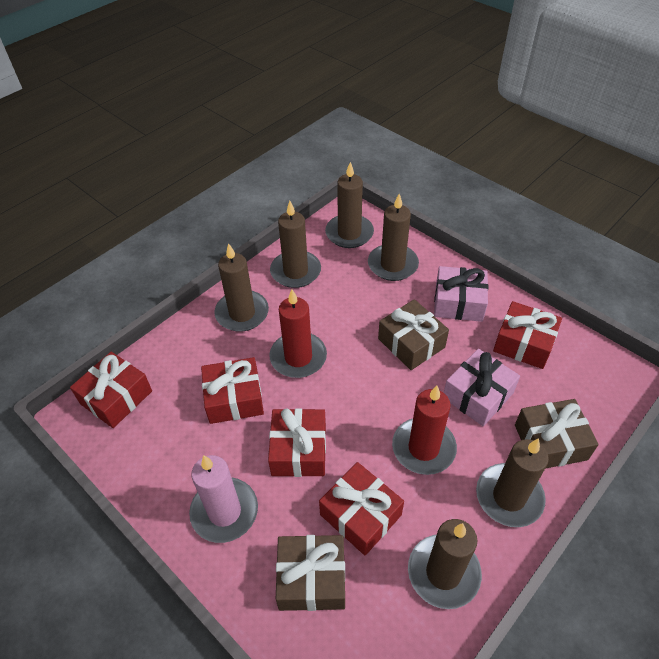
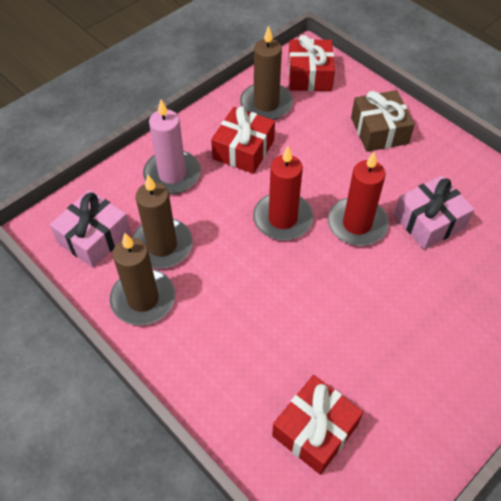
brown candle: [214,243,269,332] [270,201,321,288] [325,162,374,248] [368,194,419,281] [408,519,482,609] [476,438,549,527] = 6 -> [110,233,175,325] [132,175,193,268] [240,25,293,120] = 3
brown gift: [276,535,345,611] [378,299,449,370] [515,399,599,469] = 3 -> [351,90,415,152] = 1
red gift: [70,352,152,428] [201,357,264,424] [268,408,326,477] [319,462,404,555] [493,301,562,369] = 5 -> [211,106,275,174] [272,375,363,475] [288,35,335,91] = 3

